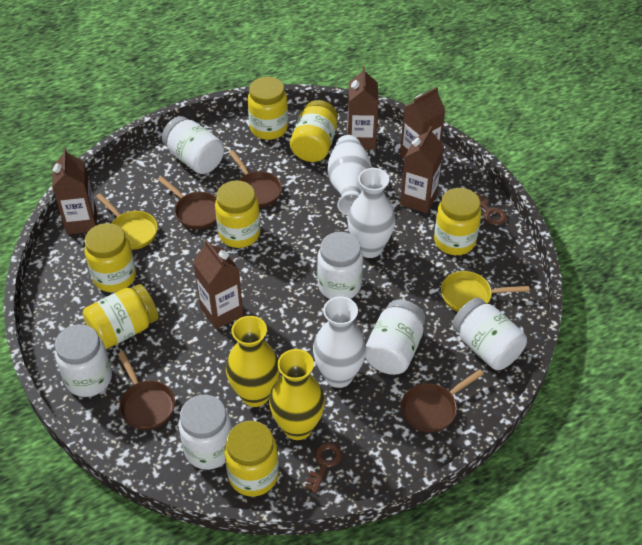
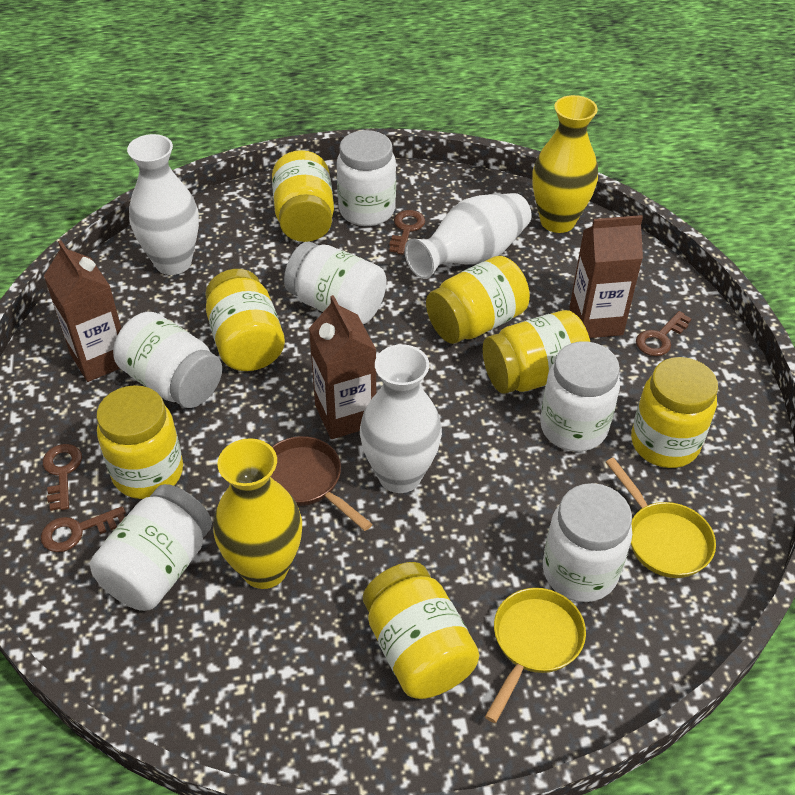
brown carton: [52,148,97,234] [193,239,243,329] [348,67,379,150] [400,87,445,159] [400,126,444,213] = 5 -> [44,240,122,382] [309,295,376,439] [569,215,643,338] = 3
brown key: [305,442,342,493] [476,192,507,225] = 2 -> [41,506,126,552] [43,444,82,511] [389,210,425,255] [636,311,691,356] = 4
brown pan: [118,351,175,430] [158,176,217,230] [229,150,282,208] [401,369,484,433] = 4 -> [271,436,372,531] = 1

